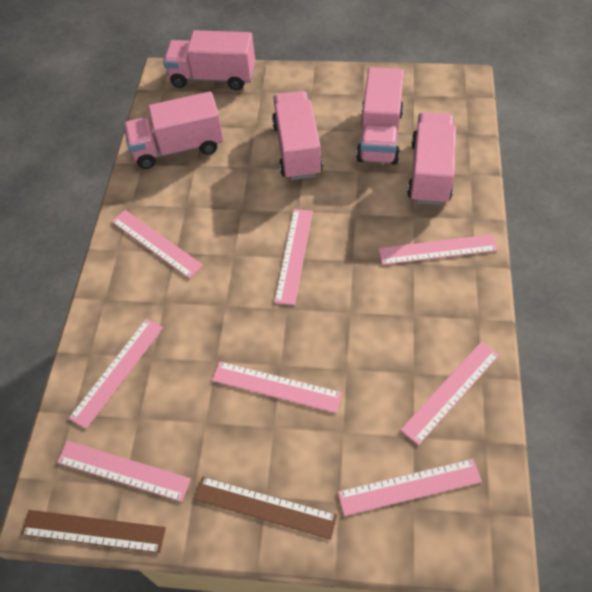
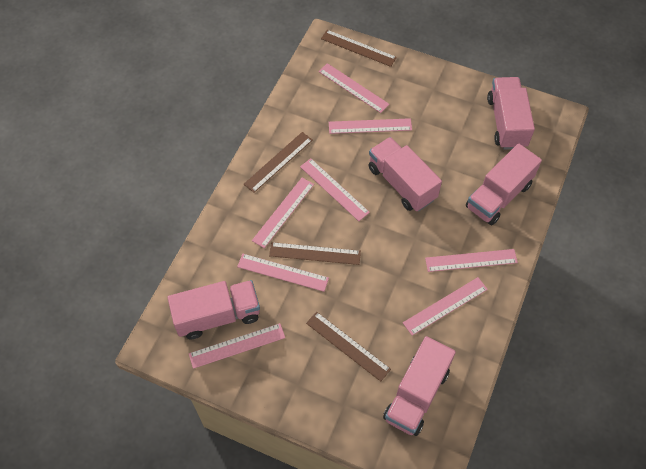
brown ruler: [21,510,166,553] [194,476,337,540] = 2 -> [244,132,312,193] [269,242,361,265] [306,312,391,382] [321,30,397,67] = 4

